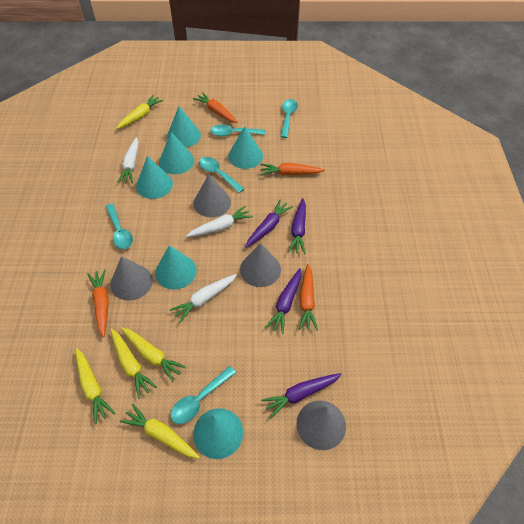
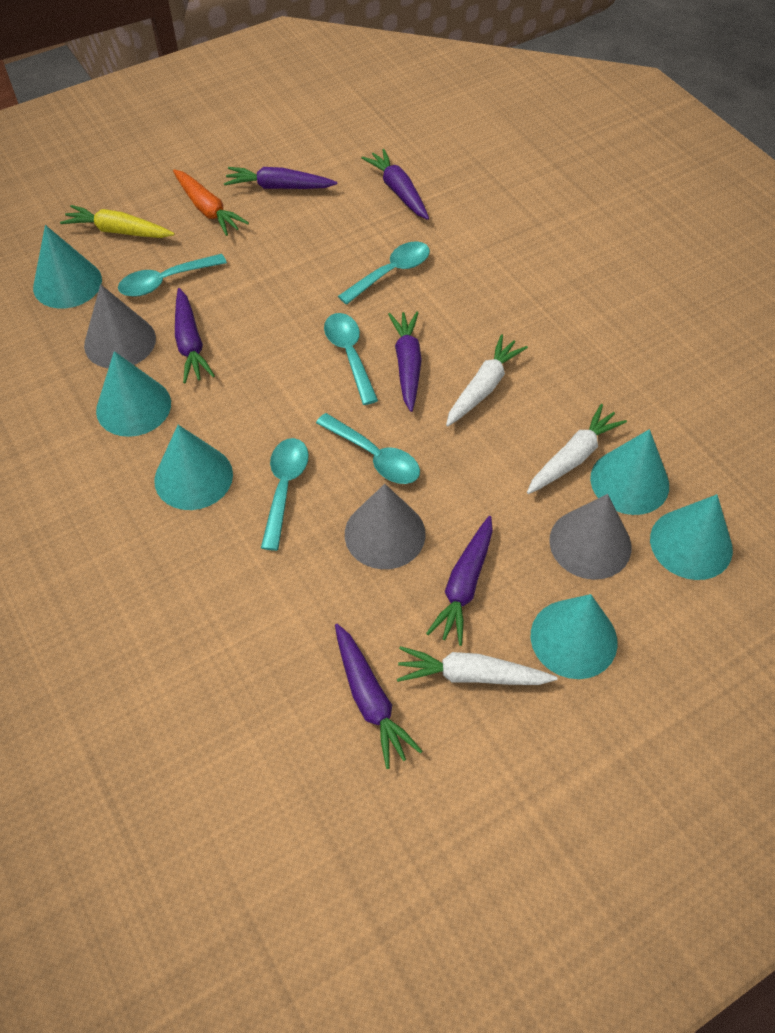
grey cone: [111,256,153,301] [194,174,231,217] [240,243,281,287] [297,400,346,450] = 4 -> [84,284,156,368] [345,484,426,569] [549,494,631,580] = 3
orange carrot: [87,269,109,337] [193,92,238,123] [260,163,325,175] [299,264,318,331] = 4 -> [173,169,249,236] = 1
purple carrot: [246,199,293,248] [261,373,342,419] [265,268,301,334] [288,198,306,254] = 4 -> [175,288,215,383] [224,167,337,189] [335,624,422,769] [361,149,429,220] [388,312,422,412] [426,516,493,646] = 6
yellow carrot: [75,348,115,424] [110,329,157,399] [116,95,163,129] [120,403,200,459] [121,327,186,382] = 5 -> [60,205,175,238] = 1

